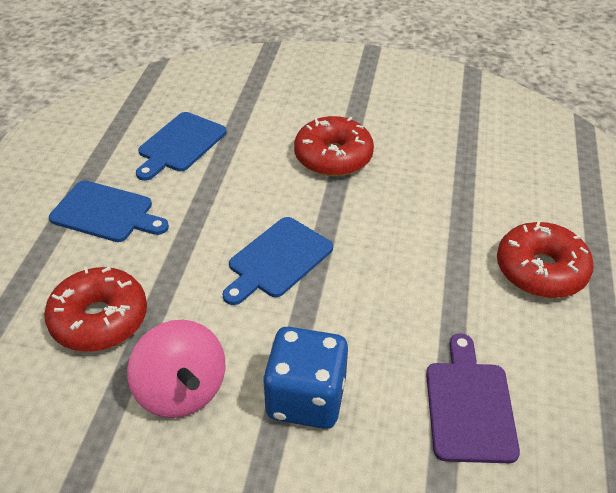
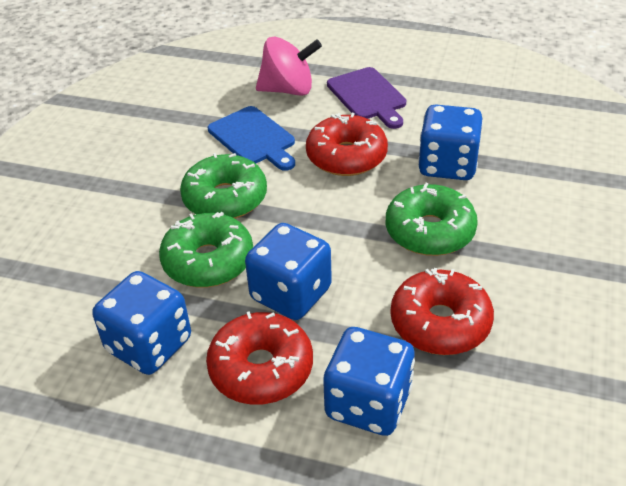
blue cutting board: [49,180,169,242] [136,112,227,181] [223,217,333,305] = 3 -> [208,106,295,171] = 1
blue dice: [263,327,348,429] = 1 -> [92,271,191,375] [245,223,332,320] [323,327,415,436] [418,104,483,180] = 4
green donut: none = 0 -> [159,212,253,288] [180,153,267,219] [386,183,478,256] = 3

